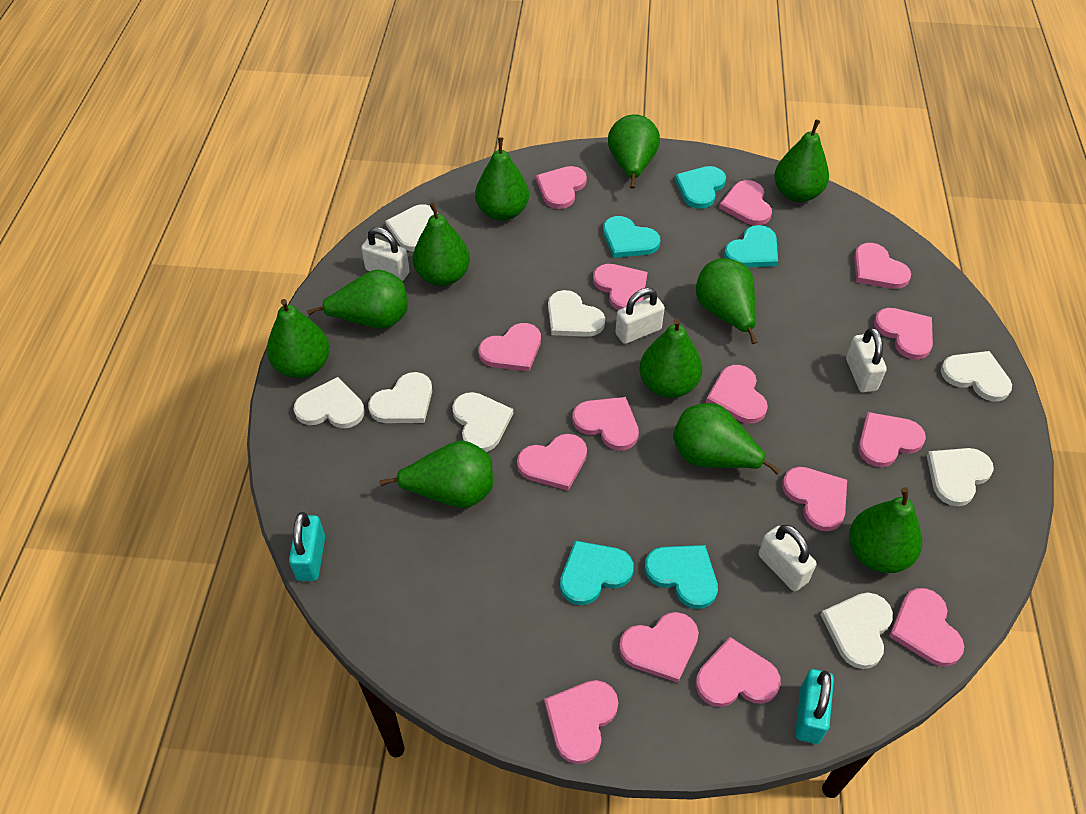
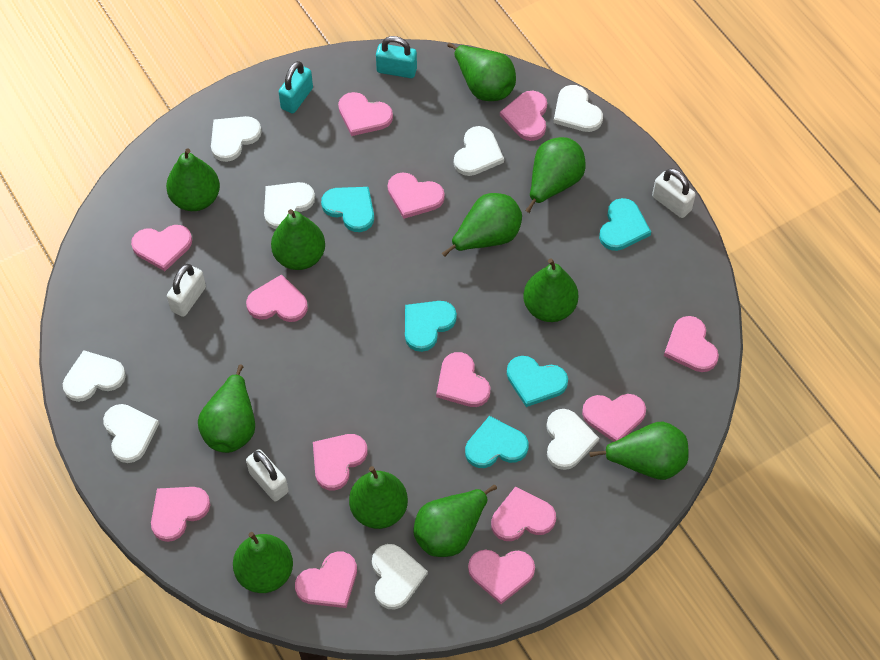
pink heart: [478,323,541,372] [517,434,587,491] [536,166,587,209] [544,680,618,764] [573,397,639,450] [593,264,648,310] [619,612,699,683] [696,637,781,707] [706,365,768,424] [719,180,772,225] [782,467,847,531] [854,243,911,289] [858,412,926,467] [874,308,933,360] [889,588,964,666] = 15 -> [131,225,192,271] [151,487,210,542] [246,274,308,322] [295,552,357,608] [313,434,367,491] [338,92,393,136] [388,172,445,219] [436,352,491,407] [468,550,535,604] [491,487,556,541] [500,91,547,141] [582,394,646,442] [664,316,719,372] = 13
white padlock: [361,227,410,281] [615,288,665,344] [758,525,817,591] [846,327,887,392] = 4 -> [167,264,206,317] [246,449,288,501] [652,168,696,218] = 3

